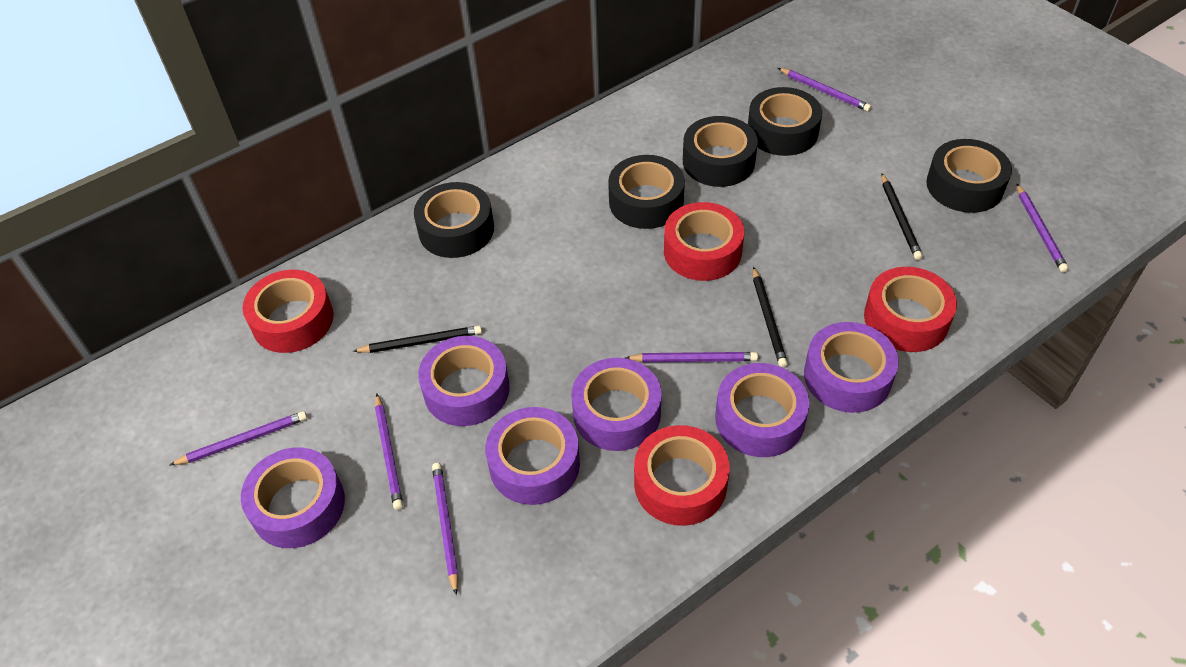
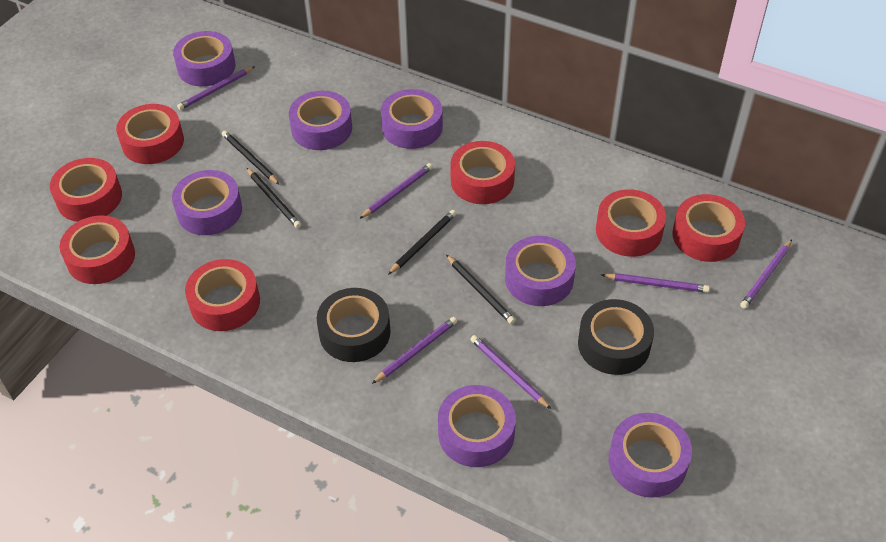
black pencil: [353,326,482,353] [753,267,788,368] [881,173,923,260] = 3 -> [222,131,280,185] [247,168,301,228] [388,210,456,275] [446,255,515,324] = 4
black tape: [414,182,494,258] [608,155,685,229] [683,116,758,187] [748,87,822,156] [926,139,1012,213] = 5 -> [317,288,391,362] [578,299,654,375] = 2
purple tape: [241,447,345,548] [418,336,510,426] [485,407,580,505] [571,358,662,451] [715,363,809,457] [804,322,899,413] = 6 -> [172,170,242,235] [173,31,236,86] [289,91,352,150] [381,89,443,149] [438,385,516,467] [505,236,576,306] [609,413,692,498] = 7
red tape: [243,270,333,353] [634,425,729,526] [664,202,744,281] [864,267,957,352] = 4 -> [50,158,122,222] [59,215,135,284] [116,104,184,164] [185,259,260,331] [450,141,515,204] [596,189,666,257] [672,194,745,262] = 7

